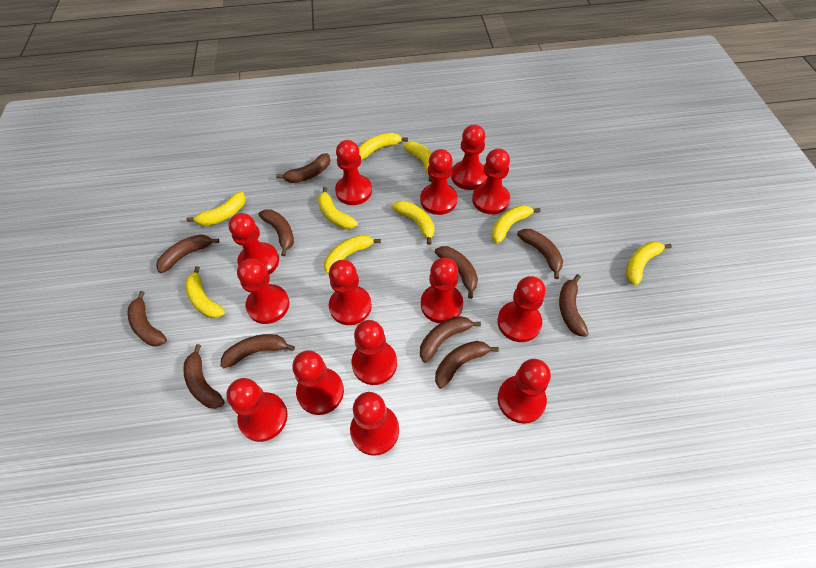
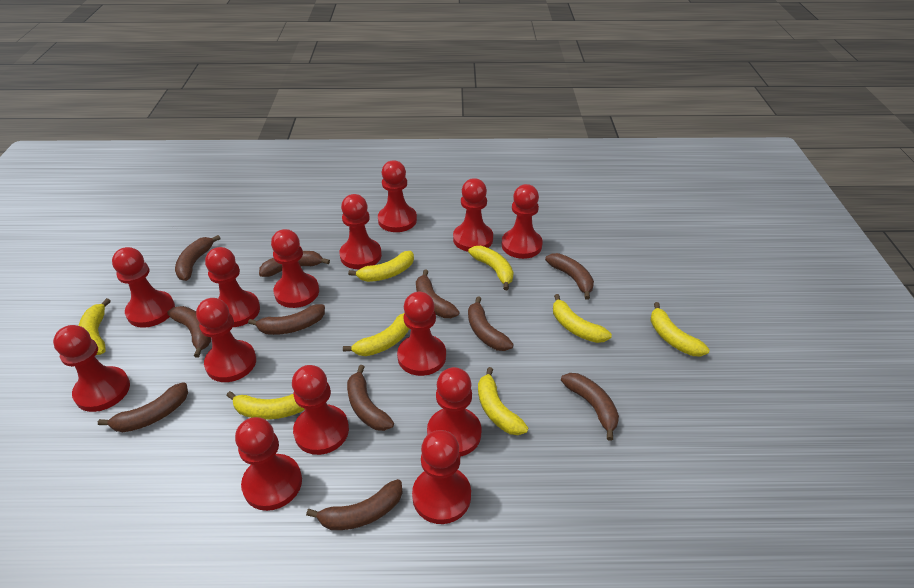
yellow banana: [185,266,225,318] [187,192,246,226] [318,187,358,229] [324,235,381,274] [358,133,408,160] [392,201,435,245] [403,142,433,182] [492,205,540,244] [626,241,672,285] = 9 -> [79,298,111,355] [227,391,305,419] [343,313,410,356] [348,251,414,282] [468,246,514,290] [478,367,528,435] [553,294,612,343] [651,302,709,356] = 8

